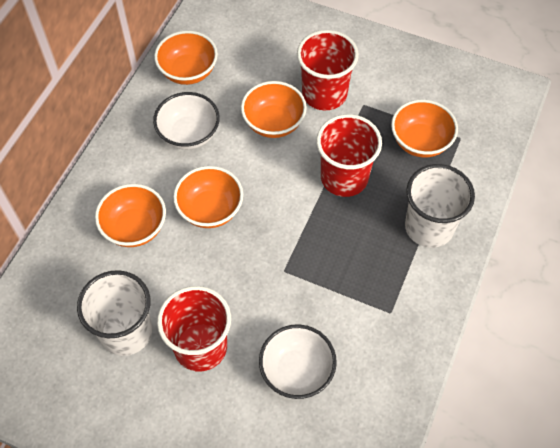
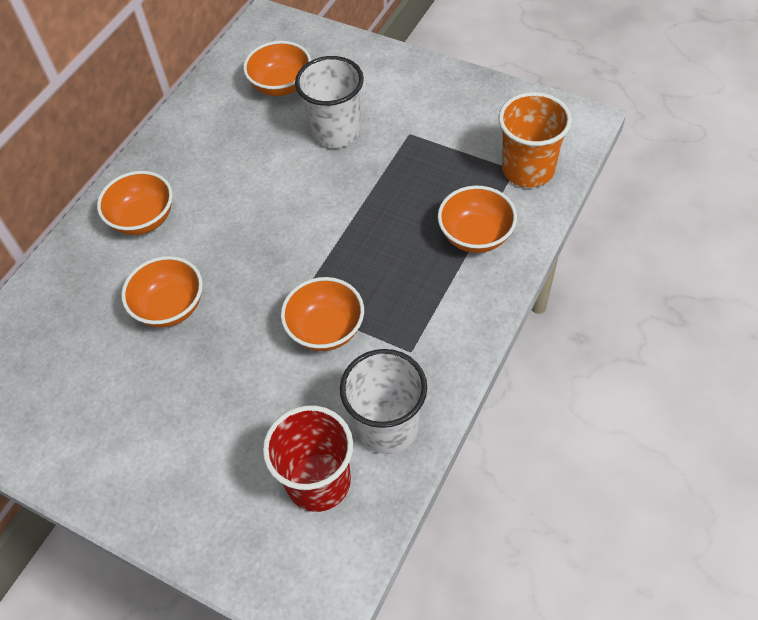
orange cup: none = 0 -> [499,92,572,187] = 1
red cup: [157,286,231,372] [297,30,359,110] [316,114,382,197] = 3 -> [263,405,353,512] = 1
white bowl: [153,92,220,150] [259,324,337,399] = 2 -> none = 0

